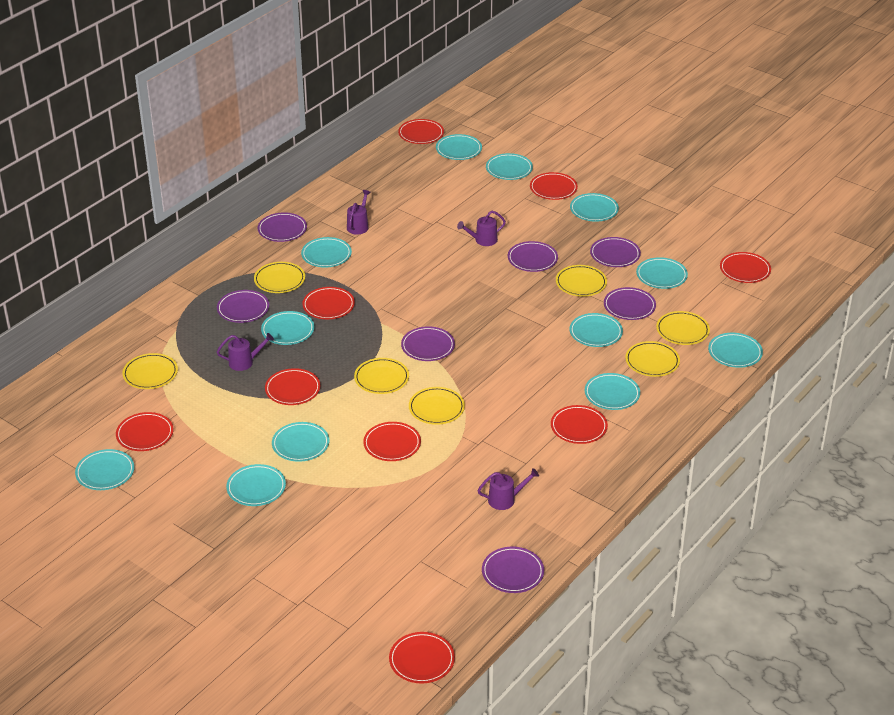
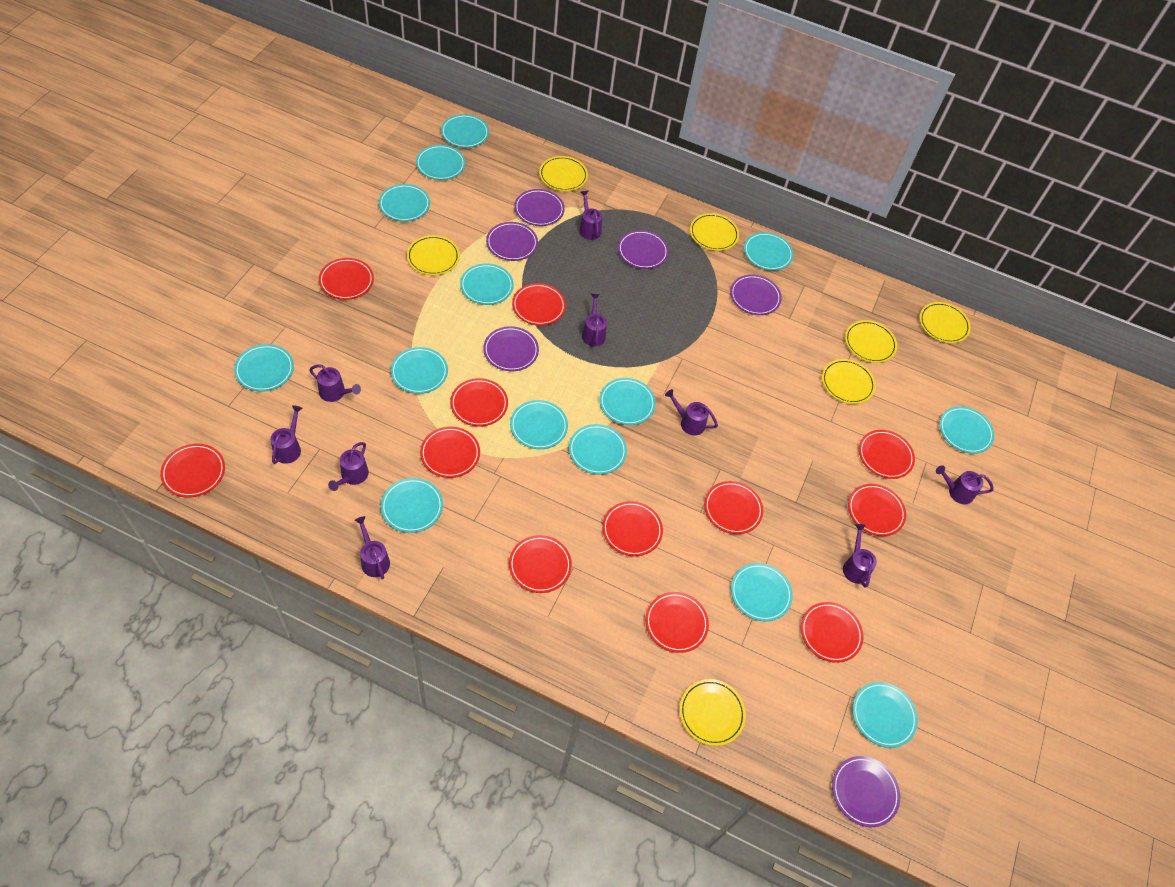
purple plate: [217,290,269,323] [258,213,307,242] [401,326,455,361] [482,547,544,593] [508,241,558,272] [590,237,641,267] [604,287,656,320] = 7 -> [483,326,539,371] [486,222,538,261] [514,189,565,226] [618,230,669,269] [730,274,782,315] [832,756,900,827] = 6
purple watering can: [217,333,274,371] [347,190,371,235] [457,211,506,246] [478,468,539,510] = 4 -> [270,405,302,464] [309,364,361,402] [328,442,369,491] [355,516,390,579] [579,190,602,240] [582,294,607,347] [665,389,718,436] [843,524,877,588] [936,465,993,504] = 9
red plate: [116,412,173,451] [265,368,321,405] [302,287,355,319] [363,422,421,461] [389,632,455,684] [398,119,444,144] [530,172,578,200] [551,405,608,444] [720,252,771,283] = 9 -> [160,444,225,498] [319,258,374,300] [420,427,480,478] [450,378,508,427] [509,535,572,593] [512,283,566,326] [602,501,663,556] [645,592,709,653] [704,481,763,534] [801,602,863,663] [848,484,906,536] [859,430,915,479] = 12
turquoise plate: [75,449,135,490] [226,464,286,506] [261,311,315,345] [272,422,329,462] [301,237,352,268] [436,134,482,160] [486,153,533,180] [569,313,623,347] [570,193,619,222] [585,373,640,410] [636,257,688,289] [708,333,763,368] = 12 -> [234,344,294,392] [379,184,430,222] [381,478,443,533] [391,347,448,394] [416,145,465,180] [441,114,489,148] [460,263,514,305] [510,400,568,449] [569,424,627,475] [599,378,656,425] [731,563,793,622] [744,232,794,271] [852,682,918,748] [939,406,994,454] = 14

